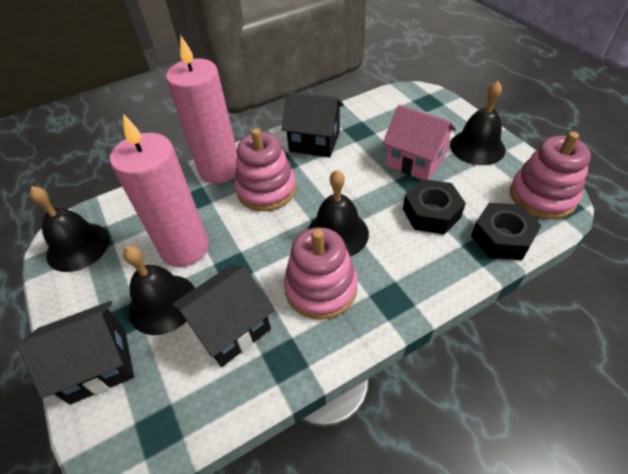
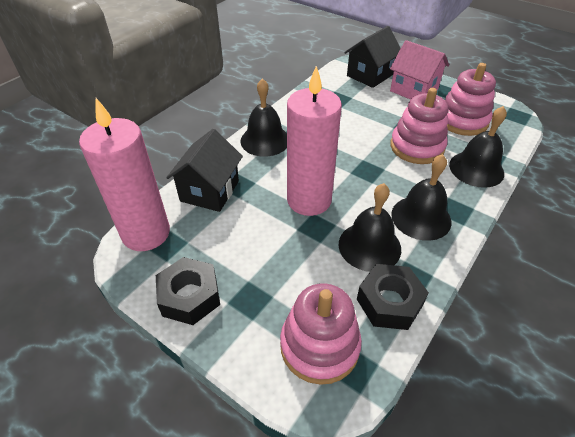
black house: [17,301,134,405] [172,265,274,367] [281,92,344,158] = 3 -> [166,129,243,212] [344,26,401,88] = 2

